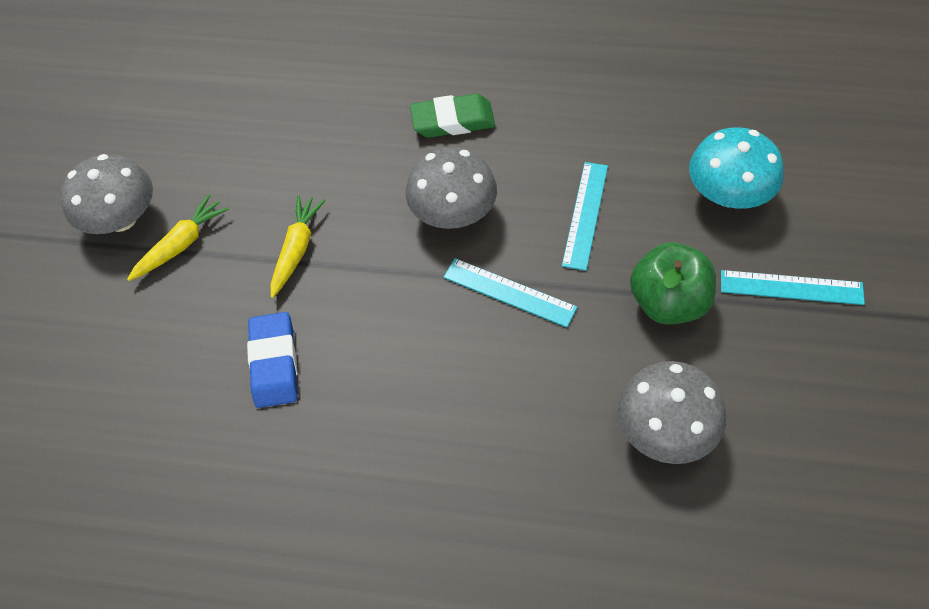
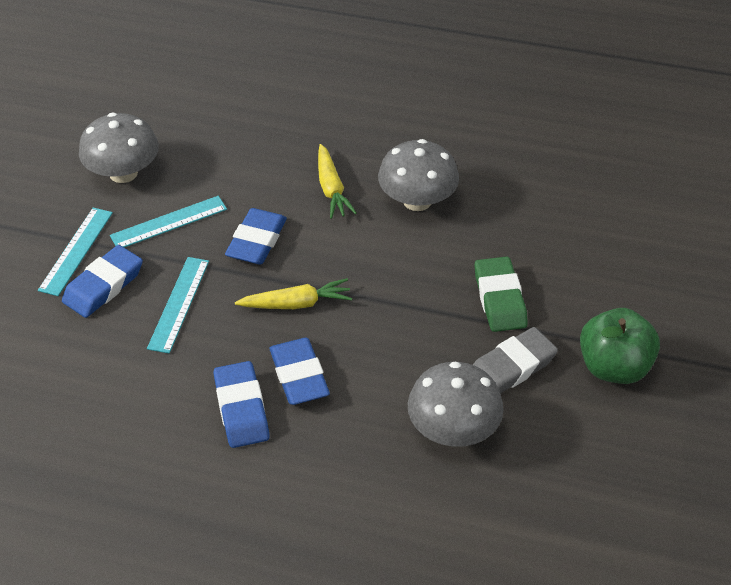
blue eraser: [247,312,297,408] = 1 -> [62,245,143,318] [213,361,270,448] [225,208,287,265] [270,338,330,405] = 4
grey eraser: none = 0 -> [473,327,558,393] = 1
turquoise mushroom: [689,127,784,209] = 1 -> none = 0

